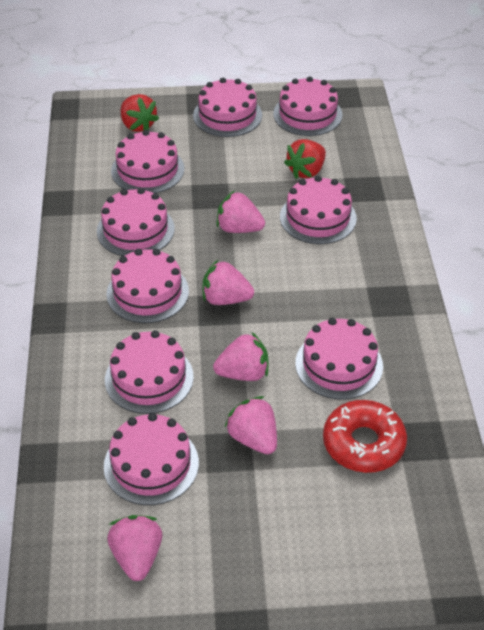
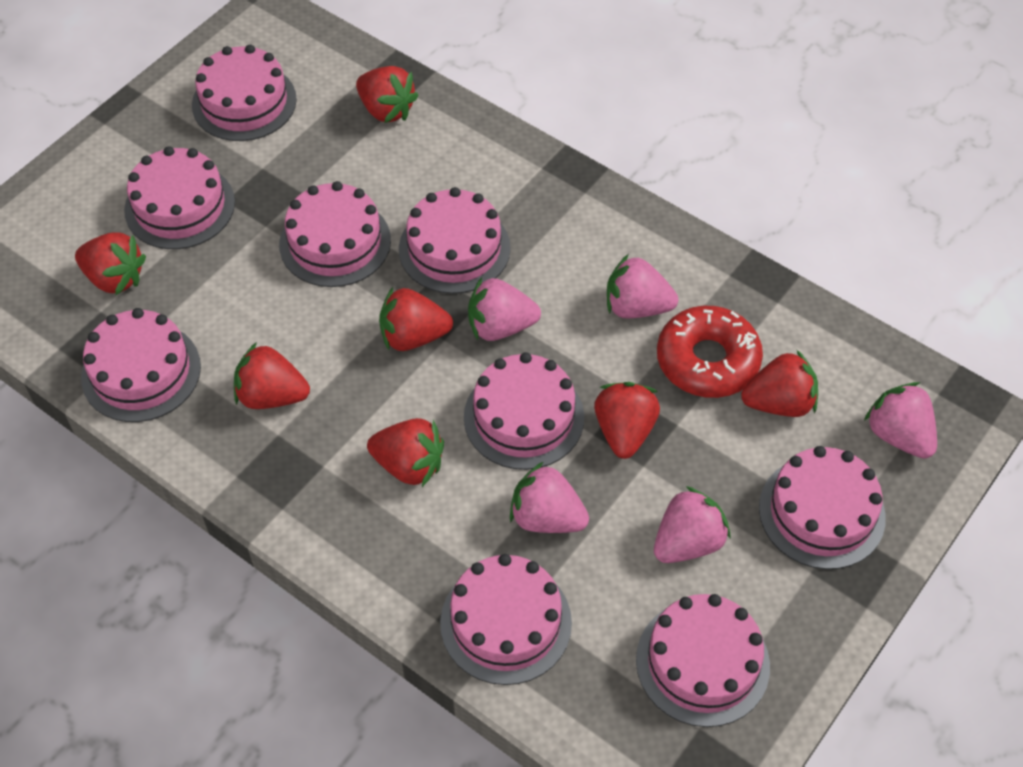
red strawberry: [120,94,159,132] [284,139,326,179] = 2 -> [75,233,146,295] [234,342,310,409] [356,66,419,123] [367,418,444,487] [379,287,453,351] [594,382,660,459] [741,350,818,417] = 7

